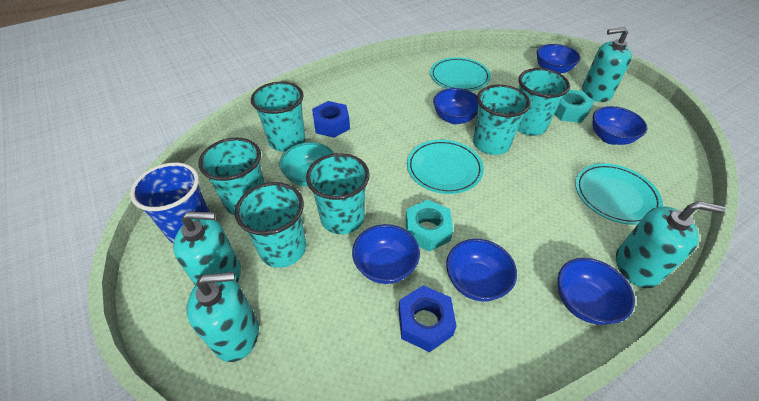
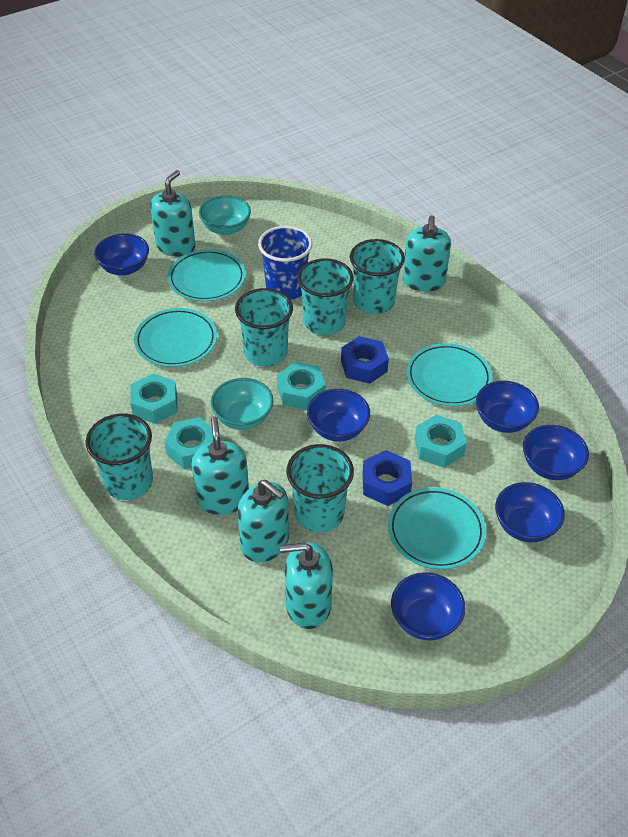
turquoise bowl: [280,142,334,186] = 1 -> [199,195,251,235] [211,378,273,430] = 2
turquoise cup: [198,138,264,215] [235,182,306,268] [251,82,306,151] [306,153,370,234] [473,84,531,155] [517,68,570,136] = 6 -> [85,413,153,500] [235,288,293,367] [286,444,354,532] [297,258,354,335] [350,239,405,315] = 5
turquoise nut: [406,200,453,252] [555,90,595,123] = 2 -> [130,373,177,424] [165,417,213,470] [277,362,326,410] [415,415,467,468] = 4
turquoise plate: [407,140,484,194] [430,57,491,91] [575,163,663,225] = 3 -> [134,308,217,367] [167,249,246,302] [388,487,486,570] [406,343,492,406] = 4
turquoise soap dispenser: [173,211,241,285] [187,272,259,362] [582,27,632,102] [616,201,725,288] = 4 -> [150,170,196,257] [191,416,249,515] [237,480,289,563] [280,542,333,629] [403,215,451,292] = 5

